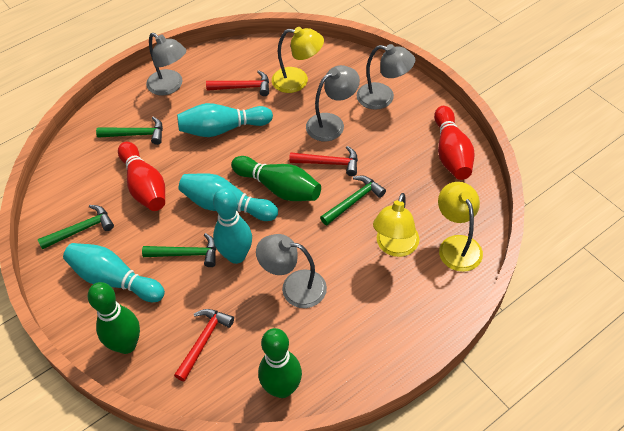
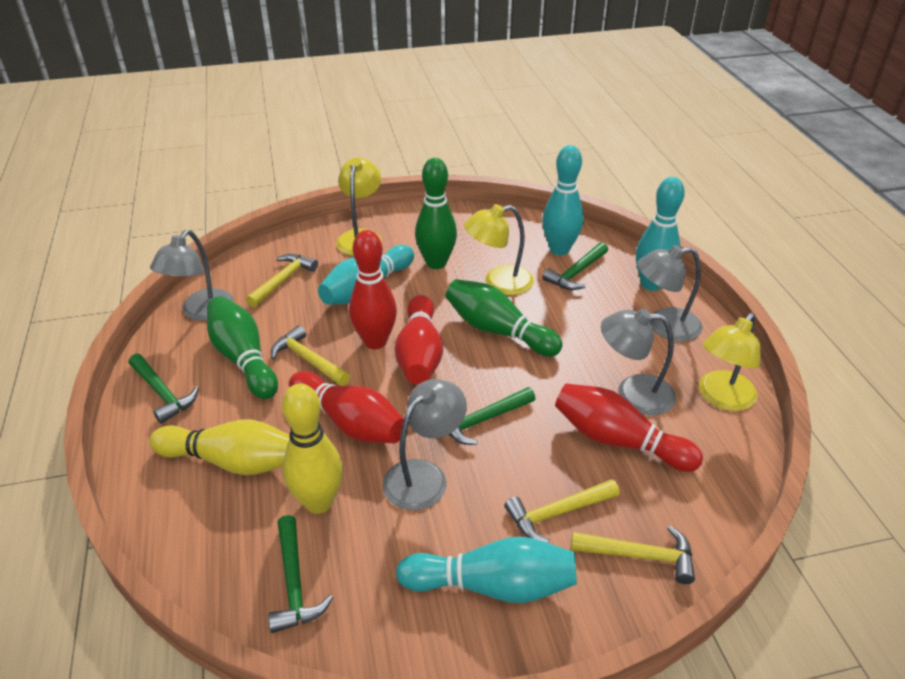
red bowling pin: [118,142,165,211] [434,106,475,180] = 2 -> [289,371,404,443] [349,230,397,349] [395,295,443,384] [555,383,703,472] = 4
red hammer: [174,309,234,382] [206,70,269,96] [289,146,358,176] = 3 -> none = 0
yellow bowling pin: none = 0 -> [149,419,290,475] [282,384,343,514] = 2
yellow hammer: none = 0 -> [246,254,318,307] [271,325,350,386] [504,479,620,543] [571,526,695,584] = 4

